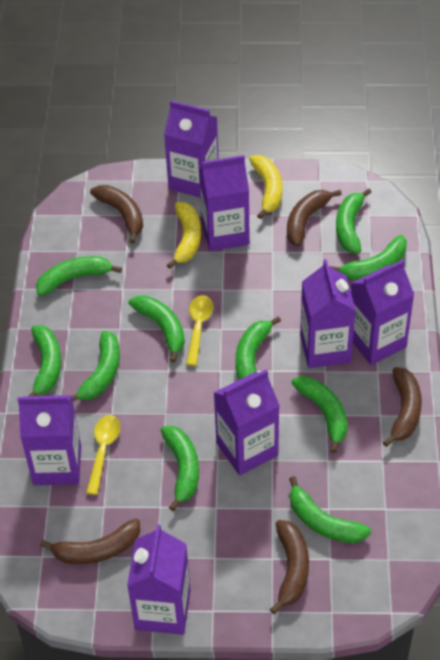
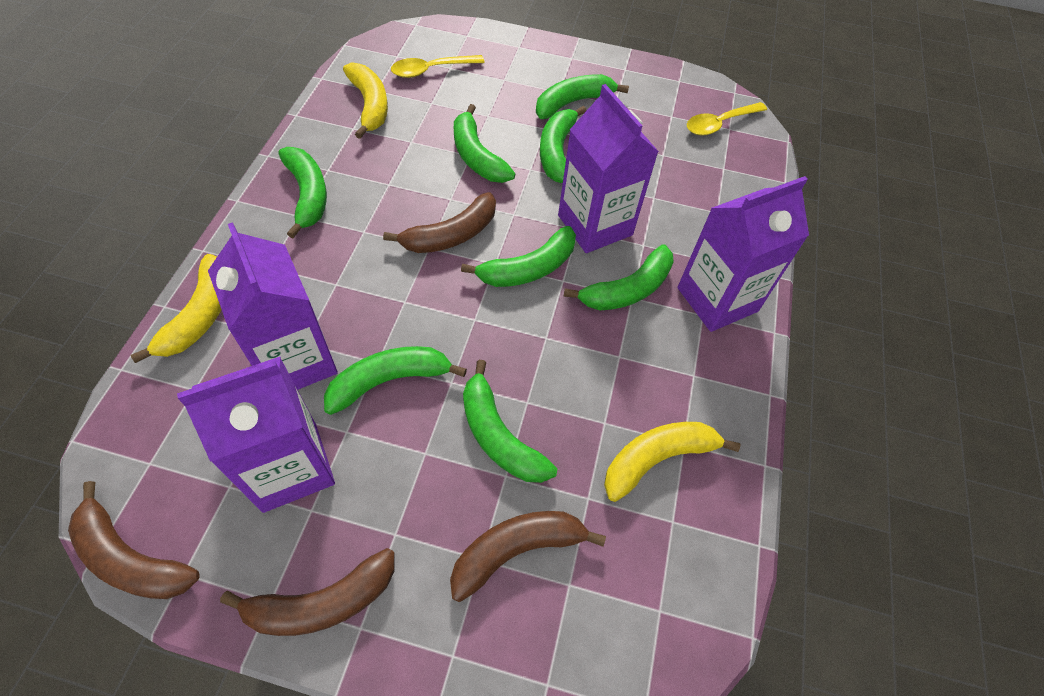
brown banana: [40,519,140,564] [90,185,143,244] [270,520,309,614] [287,190,341,246] [383,367,422,447] = 5 -> [68,481,200,599] [220,548,395,636] [383,192,496,253] [450,511,606,602] = 4
green banana: [29,325,61,396] [36,256,122,296] [72,331,120,401] [129,296,185,363] [160,426,199,511] [235,316,281,380] [289,476,371,543] [291,376,348,453] [330,235,407,280] [336,188,371,254] = 10 -> [278,147,327,238] [324,346,467,415] [454,104,515,183] [461,226,576,287] [463,360,557,483] [536,74,629,119] [540,106,587,183] [564,244,674,310] = 8
purple carton: [18,395,81,485] [127,525,191,635] [164,100,218,198] [199,155,250,251] [214,370,280,475] [300,259,356,368] [351,260,414,365] = 7 -> [177,357,335,513] [208,222,338,390] [558,84,659,253] [677,176,809,332] = 4
yellow banana: [167,202,201,269] [249,155,282,219] = 2 -> [131,254,222,363] [343,62,388,139] [604,422,740,502] = 3

